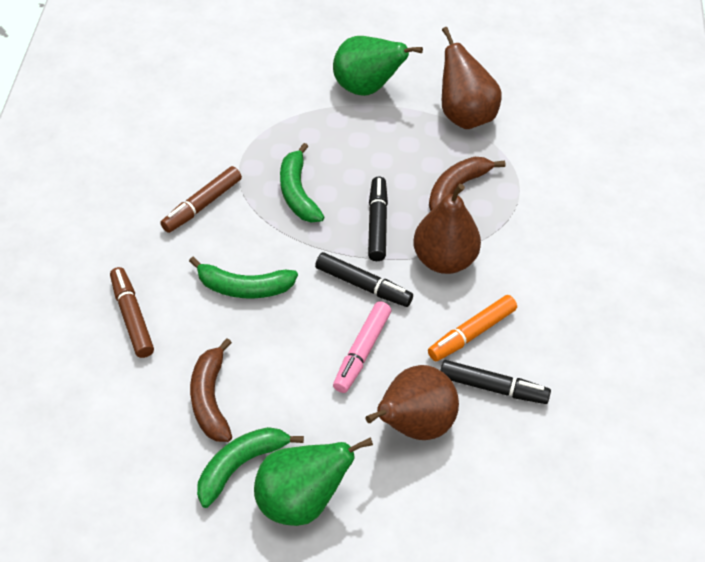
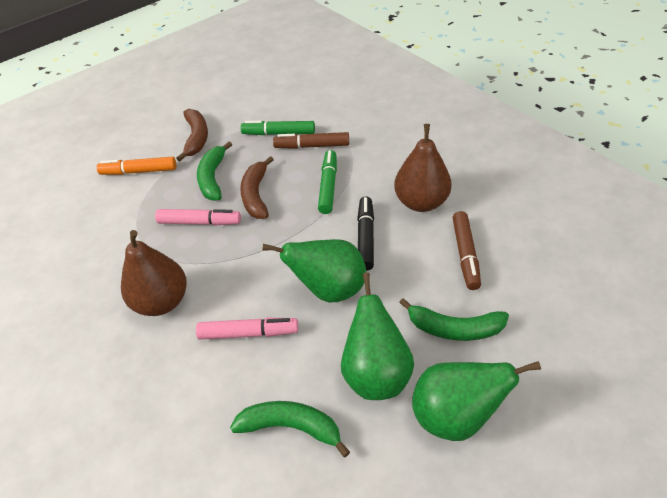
black marker: [315,252,413,307] [368,177,388,261] [440,360,551,404] = 3 -> [357,196,374,271] = 1
brown pear: [365,365,459,440] [413,184,481,274] [442,27,502,129] = 3 -> [121,230,187,316] [394,124,452,212] = 2
green marker: none = 0 -> [241,121,315,135] [318,150,337,214] = 2
green pear: [254,437,373,526] [333,36,423,96] = 2 -> [263,239,366,303] [341,273,414,400] [412,361,541,441] = 3
pink marker: [333,301,391,393] = 1 -> [155,209,241,225] [196,317,298,340] = 2

